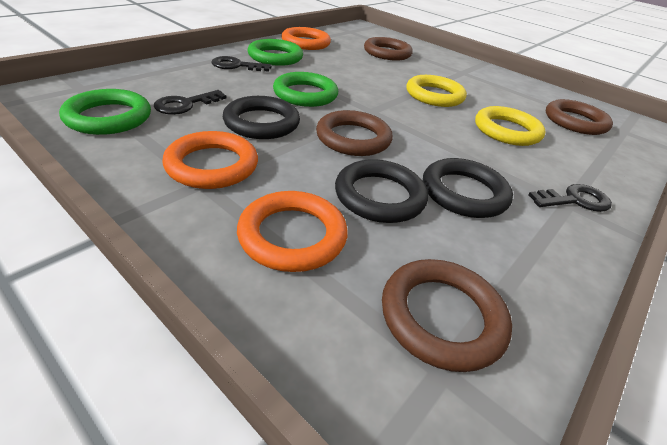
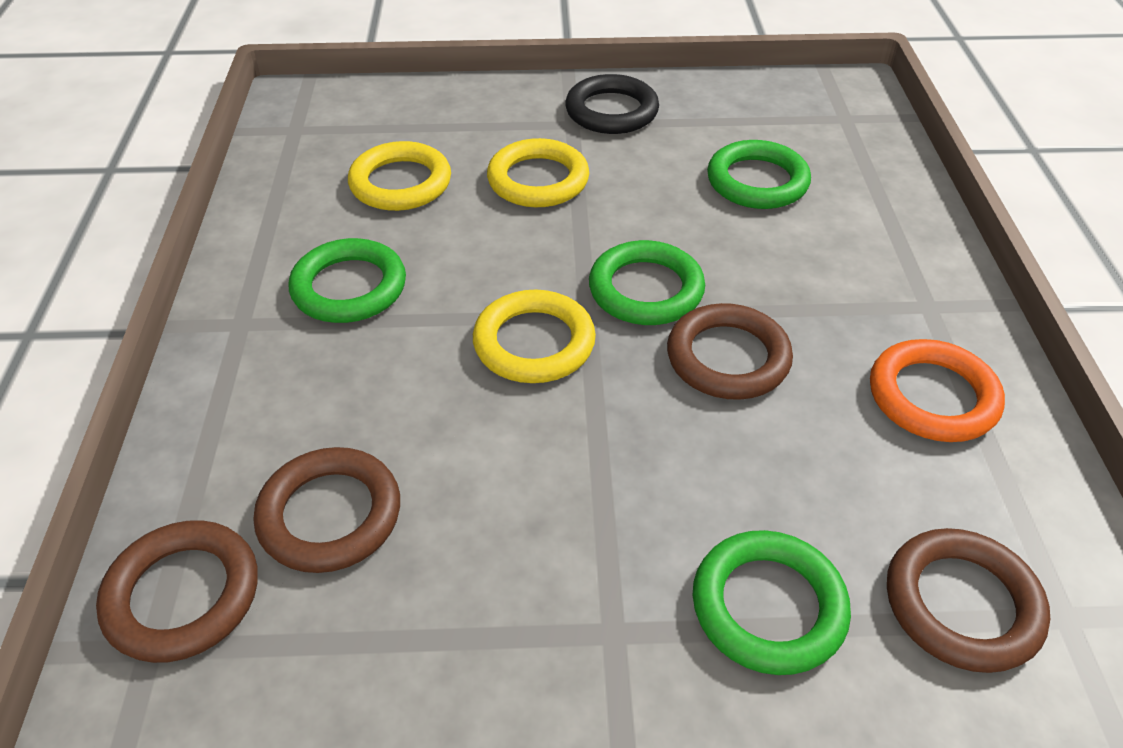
black key: [154,90,227,115] [212,56,272,72] [529,184,612,212] = 3 -> none = 0
black ring: [223,96,300,139] [335,159,428,223] [423,158,513,218] = 3 -> [565,74,659,134] = 1
green ring: [59,89,151,135] [248,39,303,66] [273,72,338,107] = 3 -> [289,238,406,323] [589,240,705,325] [693,530,851,675] [707,140,811,209] = 4
orange ring: [163,131,258,189] [237,191,347,272] [281,27,331,50] = 3 -> [870,339,1005,442] = 1
yellow ring: [407,75,467,107] [475,106,546,146] = 2 -> [348,141,451,211] [473,289,596,383] [487,138,589,207] = 3

